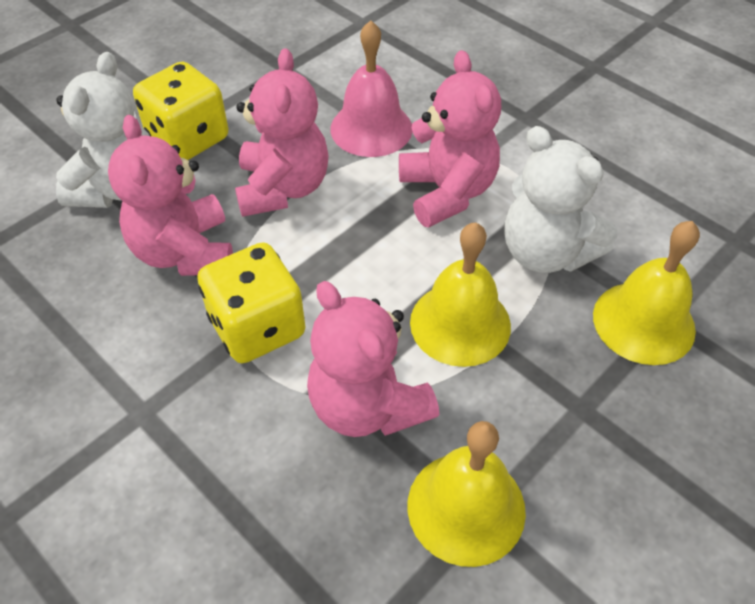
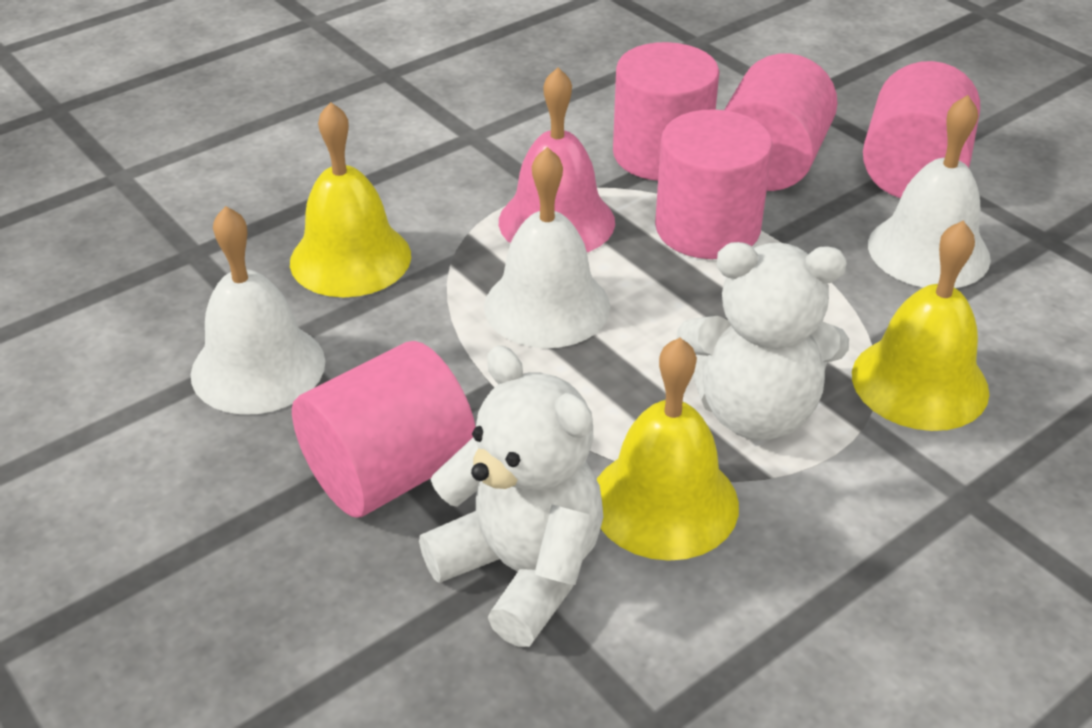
pink cylinder: none = 0 -> [292,341,475,518] [613,42,720,181] [655,109,773,259] [724,53,837,191] [863,61,980,198] = 5
pink teddy bear: [108,115,233,276] [235,48,329,217] [307,281,439,437] [399,50,501,228] = 4 -> none = 0
white bell: none = 0 -> [191,206,325,415] [484,147,610,348] [868,95,991,288] = 3
yellow dice: [133,61,228,160] [197,242,305,363] = 2 -> none = 0

